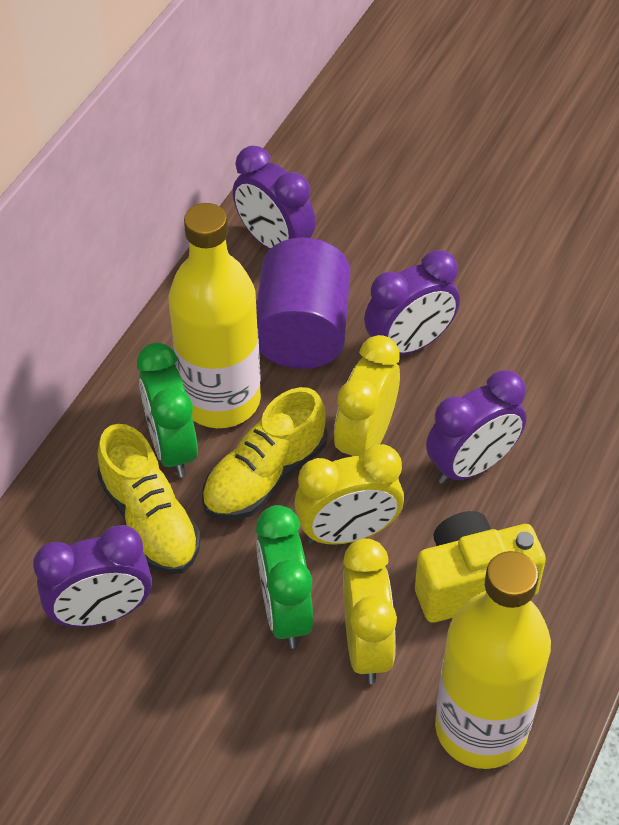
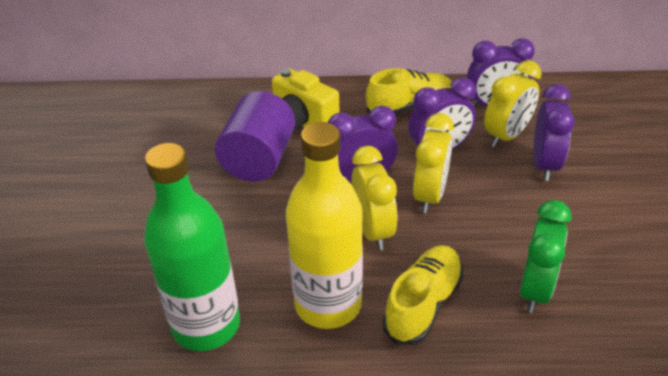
green bottle: none = 0 -> [144,143,240,351] = 1
green clock: [137,343,198,478] [256,505,313,649] = 2 -> [519,200,572,313] = 1
yellow bottle: [169,203,261,428] [435,551,551,769] = 2 -> [286,122,363,329] = 1

